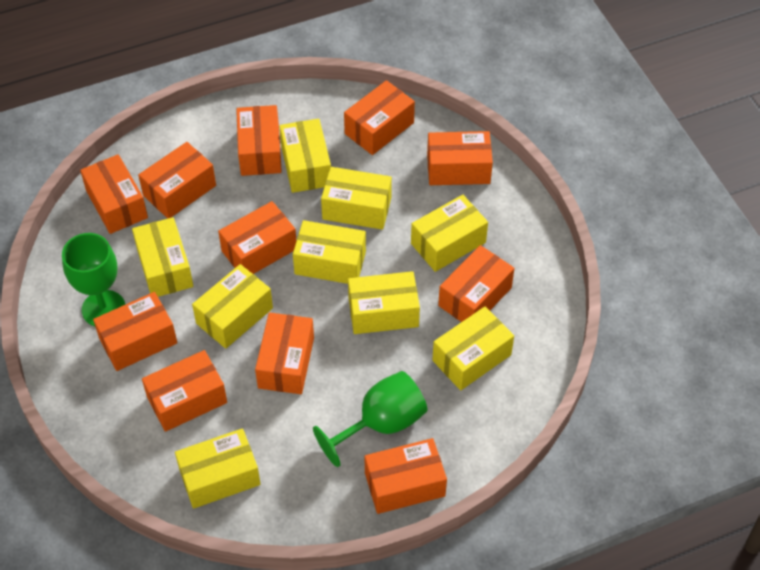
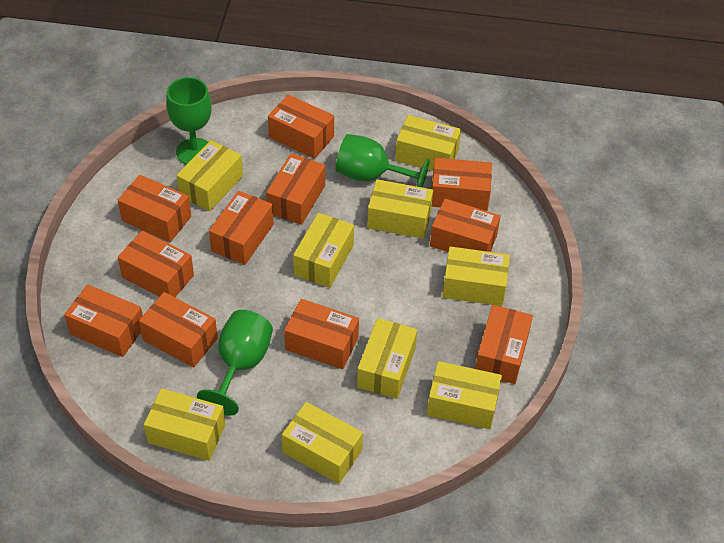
green goblet: [62,233,125,326] [313,371,427,467] = 2 -> [166,77,211,165] [197,310,273,416] [336,134,430,188] = 3

